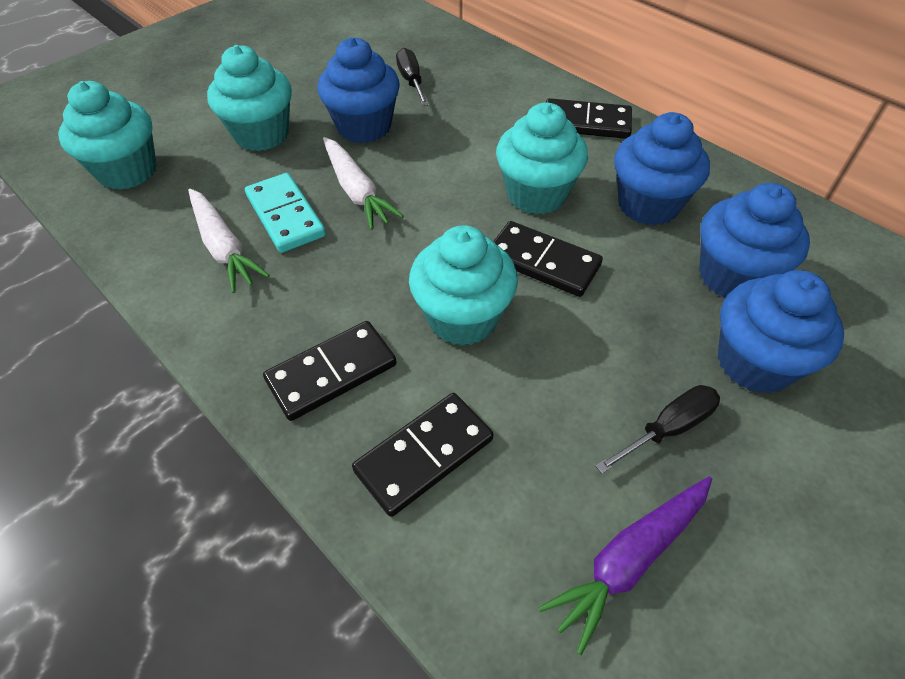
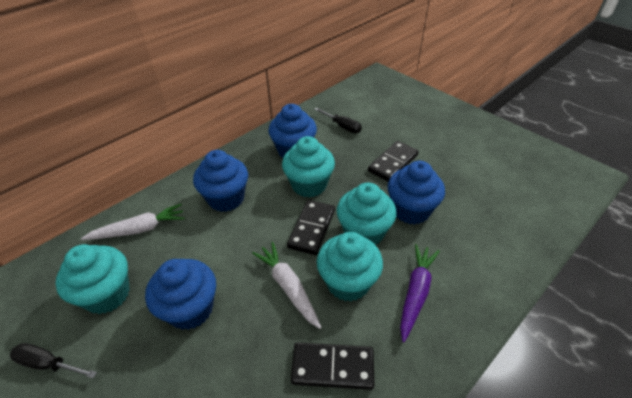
black domino: [263,321,397,421] [352,393,494,517] [493,221,603,297] [546,98,632,139] = 4 -> [287,200,335,255] [291,342,375,390] [368,141,419,182] = 3
turquoise domino: [245,173,326,253] = 1 -> none = 0

